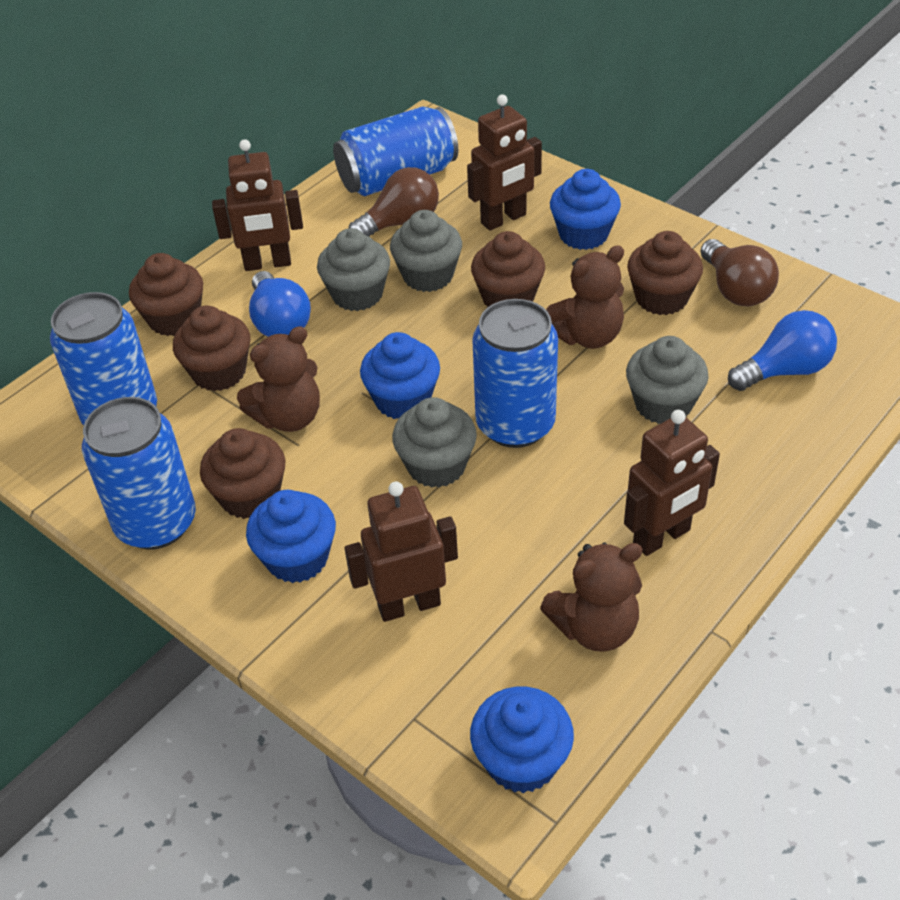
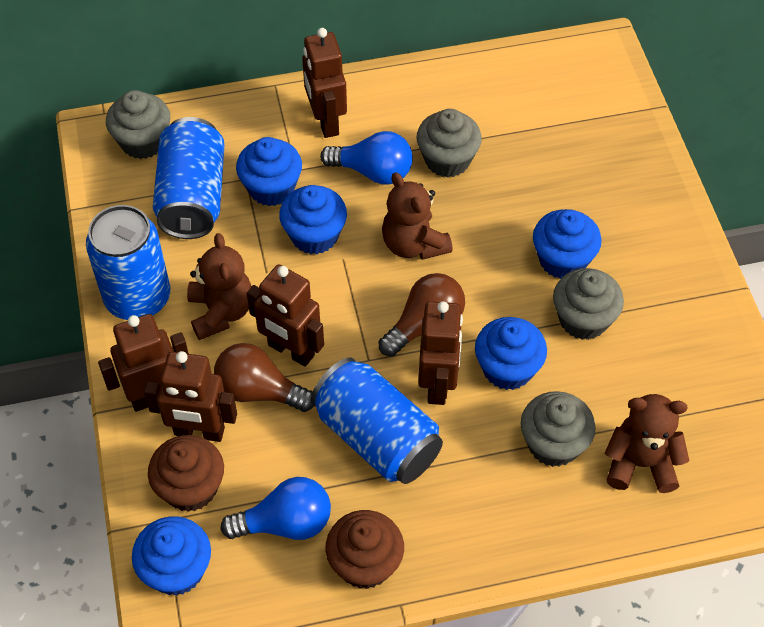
blue can: [50,292,157,425] [82,397,196,549] [333,107,458,196] [472,299,558,448] = 4 -> [86,205,170,320] [153,117,225,239] [311,357,443,484] = 3
blue cupcake: [246,490,336,583] [360,332,440,419] [470,687,574,793] [550,169,621,250] = 4 -> [132,516,211,596] [236,137,302,206] [279,185,347,254] [475,317,547,390] [533,209,602,279] = 5
brown cupcake: [129,253,203,336] [173,305,250,391] [200,428,285,519] [471,231,545,308] [627,231,703,315] = 5 -> [148,435,224,512] [325,510,404,589] = 2
brown robot: [212,139,303,271] [345,482,458,622] [467,95,542,231] [624,410,720,556] = 4 -> [98,314,189,412] [144,351,237,442] [247,264,324,367] [302,28,347,138] [418,301,463,405] = 5

